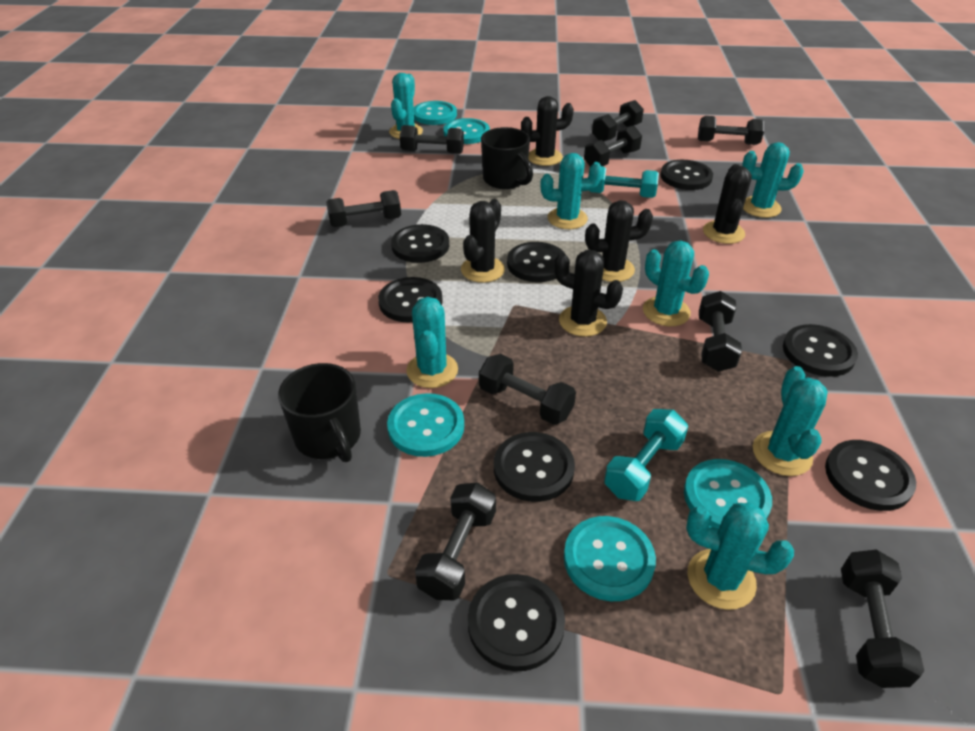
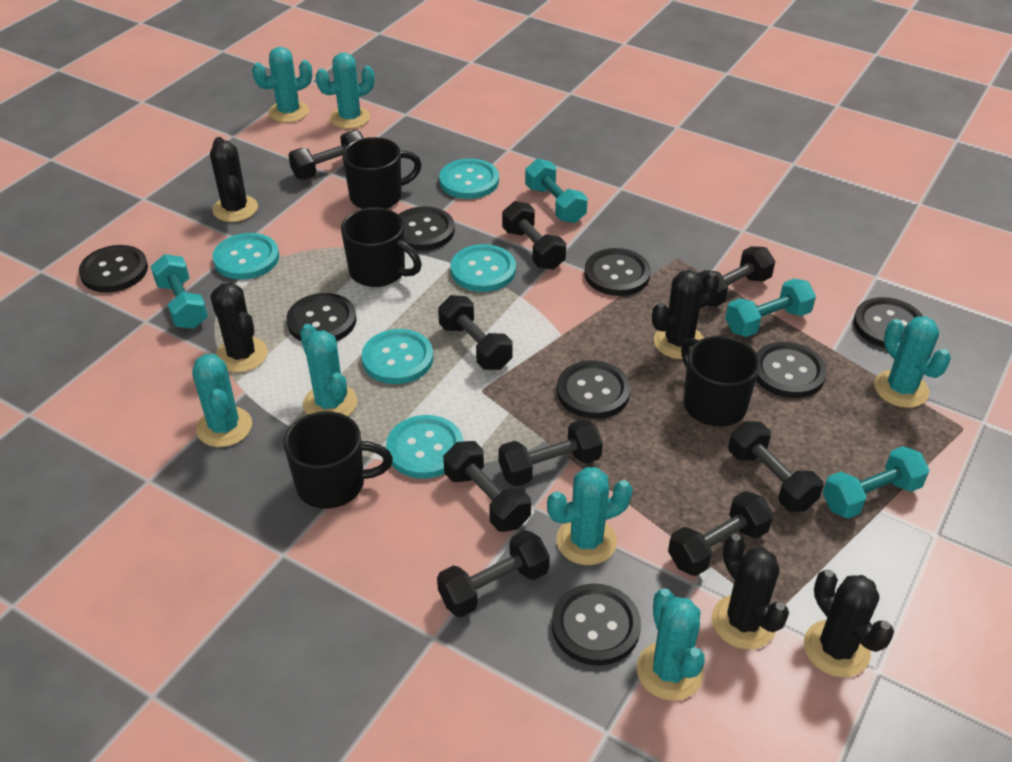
black mug: [278,363,361,462] [481,127,533,189] = 2 -> [284,411,393,509] [341,207,422,287] [342,137,422,209] [681,336,760,427] = 4
turquoise dumbbell: [589,166,659,198] [604,409,688,501] = 2 -> [151,254,208,329] [525,159,588,223] [725,279,816,337] [823,446,930,519] = 4

